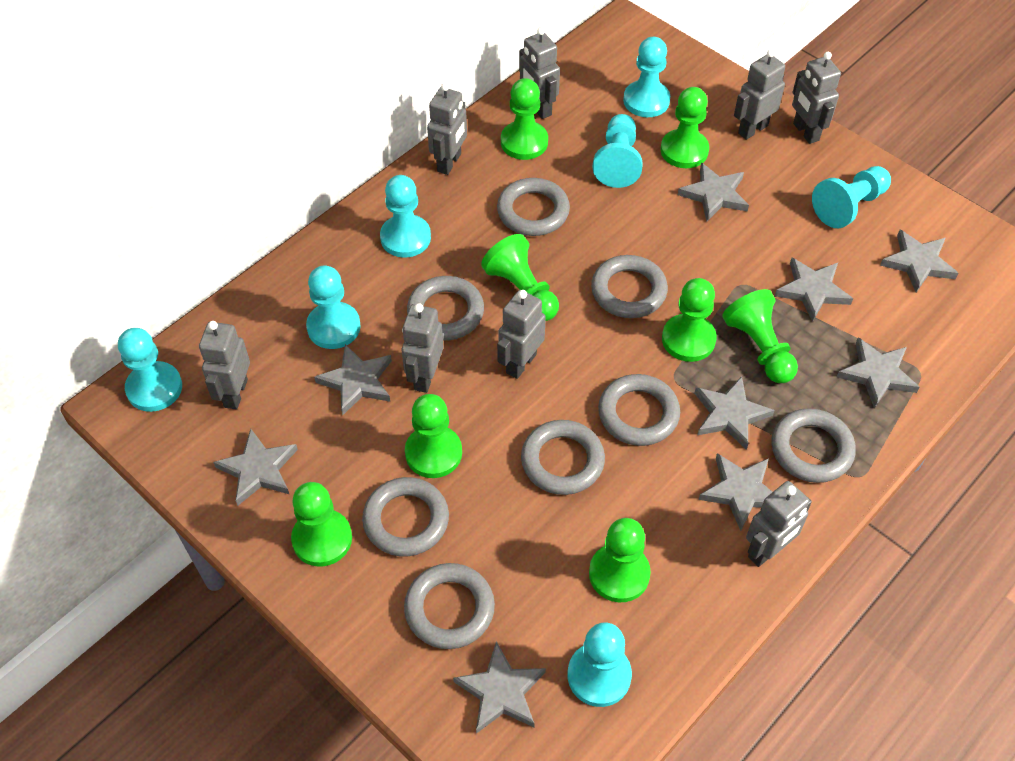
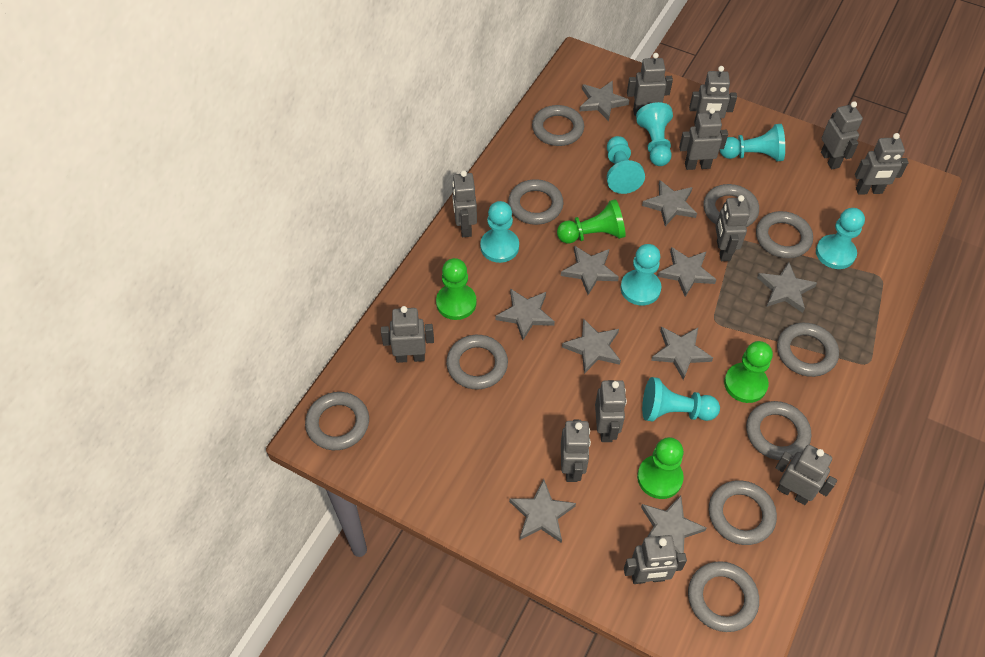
green pawn: [291,482,352,566] [405,394,462,478] [481,234,559,321] [501,78,548,160] [589,518,651,602] [661,87,709,168] [662,278,717,362] [723,289,798,383] = 8 -> [436,258,477,320] [557,199,626,243] [637,437,684,499] [724,341,773,403] = 4
grey ring: [362,477,449,556] [404,563,495,649] [407,276,484,340] [497,178,570,236] [521,420,605,495] [591,255,668,318] [598,374,680,446] [771,408,856,483] = 8 -> [305,392,369,450] [446,335,508,389] [508,179,563,225] [532,105,584,146] [688,561,759,632] [703,184,759,227] [709,480,777,545] [746,401,811,460] [756,211,813,258] [777,323,839,377] = 10
grey robot: [199,321,250,409] [402,303,444,393] [427,83,467,175] [497,290,546,379] [519,27,560,119] [734,49,785,140] [746,481,812,567] [792,52,841,144] = 8 -> [381,306,434,363] [452,170,477,237] [561,420,591,482] [595,380,627,442] [624,535,687,584] [627,53,673,116] [679,108,728,170] [689,66,737,124] [715,195,750,261] [776,445,837,505] [821,101,863,169] [855,133,909,195] = 12
grey star: [213,429,298,506] [314,344,392,416] [453,641,546,734] [678,163,749,221] [694,376,775,450] [699,453,772,531] [775,258,853,322] [837,338,920,408] [880,230,958,292] = 9 -> [495,288,555,340] [509,479,576,543] [561,246,619,295] [562,319,621,374] [579,81,629,121] [641,495,707,555] [642,180,697,226] [651,327,713,380] [657,247,717,297] [757,262,817,313] = 10

